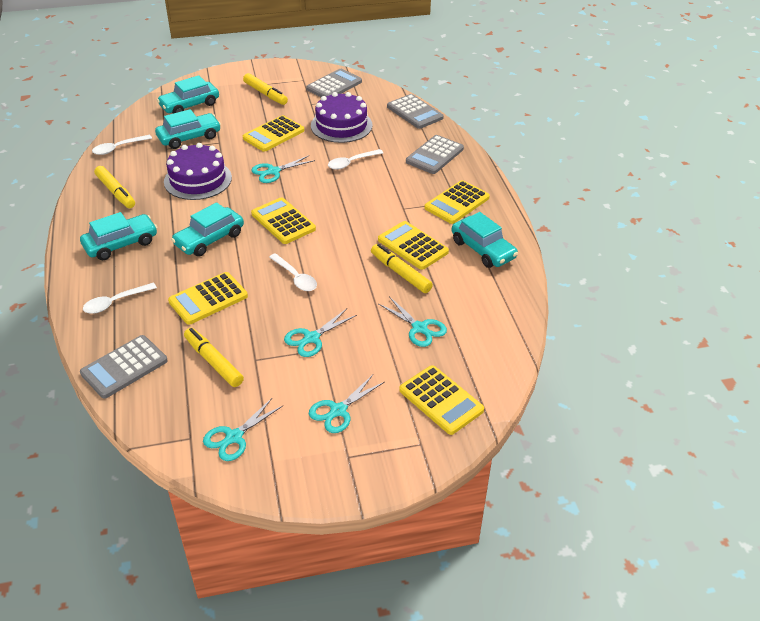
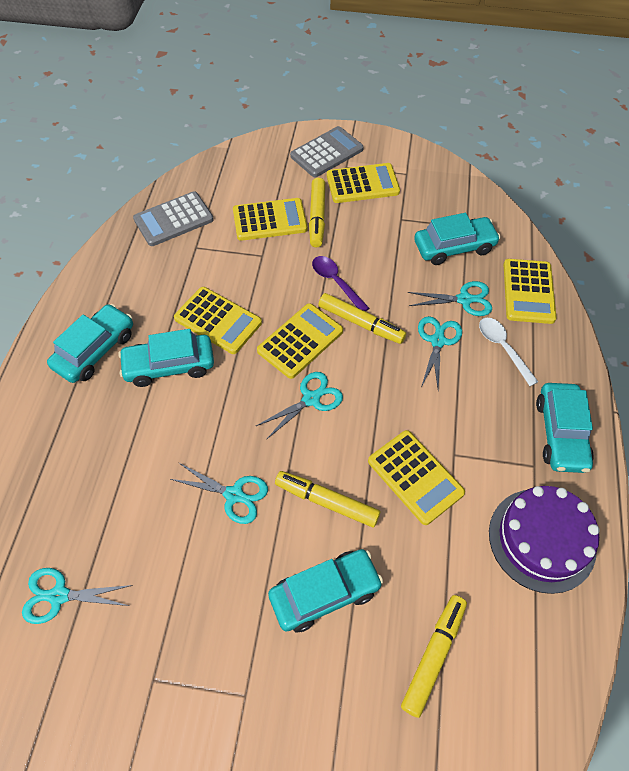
grey calculator: [80,335,168,399] [306,69,362,97] [387,94,444,129] [406,135,464,174] = 4 -> [133,191,214,246] [290,126,364,177] = 2
purple cake: [164,143,232,200] [311,92,373,143] = 2 -> [489,486,600,594] = 1
purple spoon: none = 0 -> [312,256,369,312] = 1
white spoon: [83,283,157,314] [92,135,152,155] [269,253,317,291] [328,149,383,170] = 4 -> [479,318,538,386] = 1

